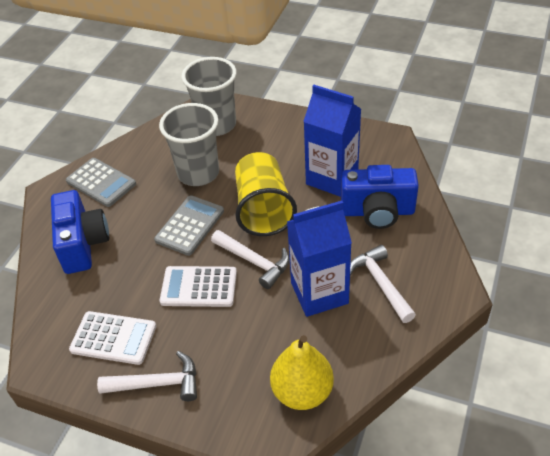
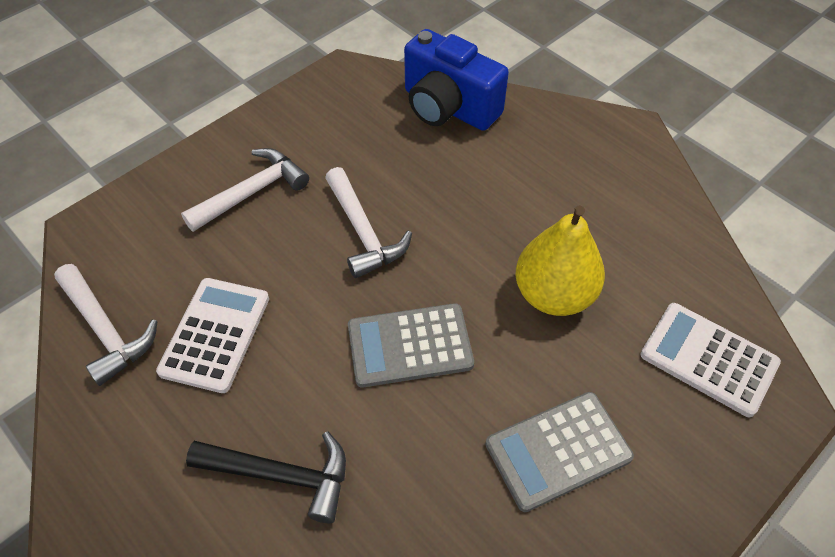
black hammer: none = 0 -> [186,431,346,523] = 1
blue camera: [51,190,109,274] [341,165,419,229] = 2 -> [404,29,509,131] = 1
blue carton: [287,201,352,317] [303,85,361,197] = 2 -> none = 0
grey cup: [159,103,219,186] [181,57,237,136] = 2 -> none = 0
yellow cup: [235,152,297,236] = 1 -> none = 0

